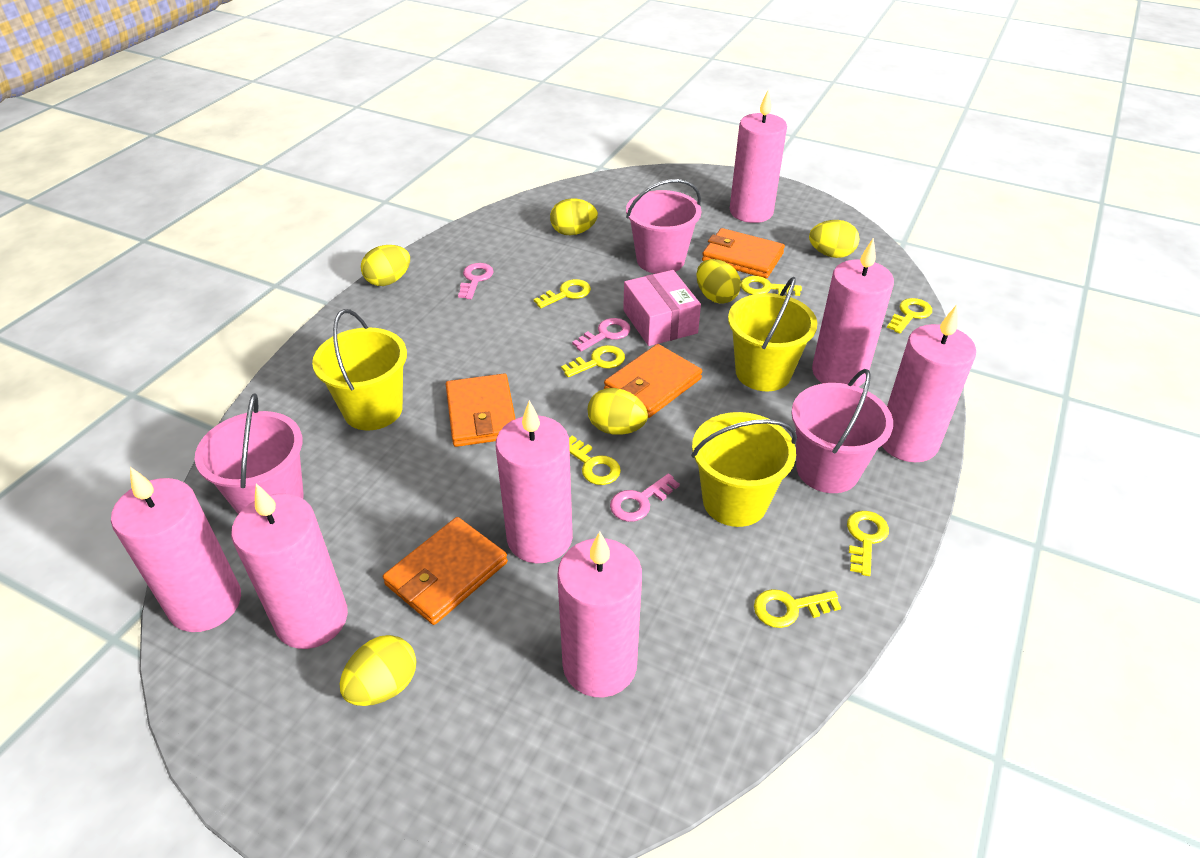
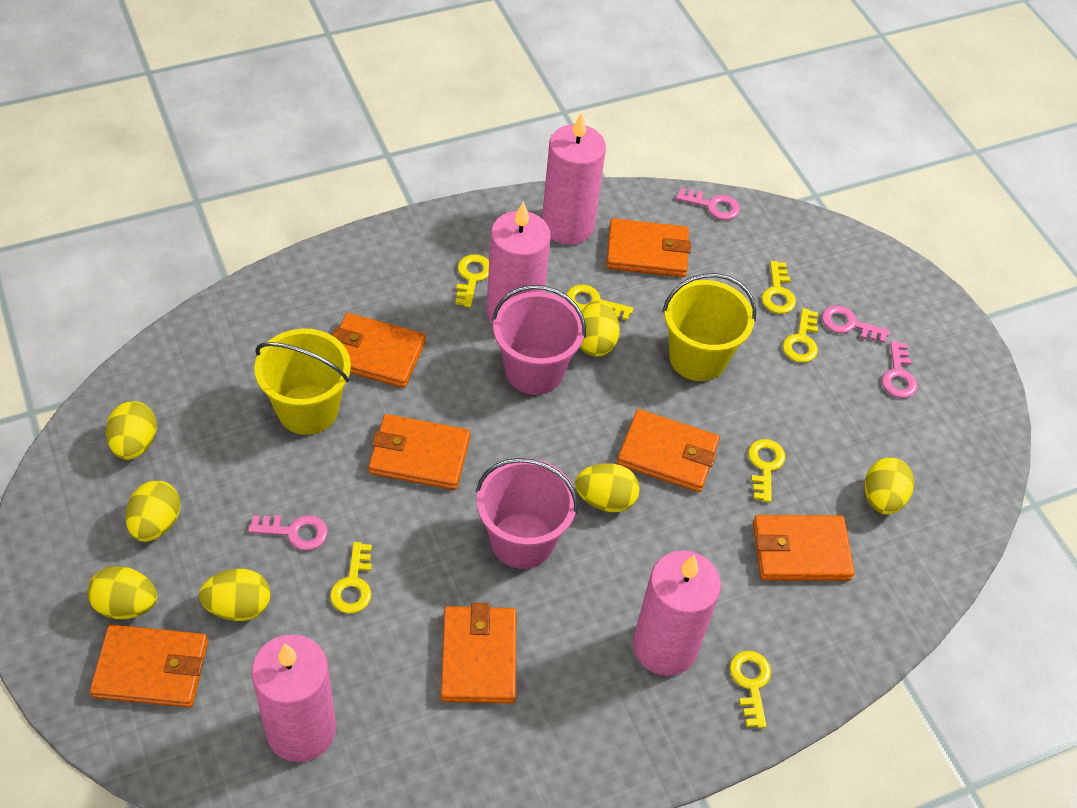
orange wallet: [383,517,508,625] [446,374,516,447] [604,344,702,418] [702,228,785,278] = 4 -> [90,624,208,708] [332,313,426,388] [369,414,470,490] [441,603,517,704] [606,218,691,277] [617,409,720,492] [753,515,855,581] = 7
pink box: [623,270,701,346] = 1 -> none = 0
pink bucket: [195,393,304,514] [626,179,701,274] [791,369,893,493] = 3 -> [476,458,578,569] [492,285,586,395] = 2
pink candle: [111,467,241,632] [231,483,348,649] [496,400,573,563] [557,532,642,697] [730,90,787,223] [812,238,894,387] [882,305,976,462] = 7 -> [251,634,336,762] [487,202,551,324] [542,112,606,245] [633,550,721,676] = 4
pink key: [458,263,494,299] [572,318,631,352] [610,473,680,522] = 3 -> [248,515,328,550] [676,188,740,220] [822,305,890,343] [882,341,918,398] = 4
yellow bucket: [312,309,407,431] [691,412,797,527] [728,277,817,391] = 3 -> [254,329,351,435] [662,273,756,381] = 2
yellow egg: [340,635,416,706] [361,245,410,286] [550,198,598,235] [588,388,648,435] [696,259,741,304] [809,220,859,258] = 6 -> [87,566,157,619] [106,401,157,460] [125,480,181,542] [199,569,271,621] [575,463,640,512] [580,301,620,357] [865,458,914,515] = 7

